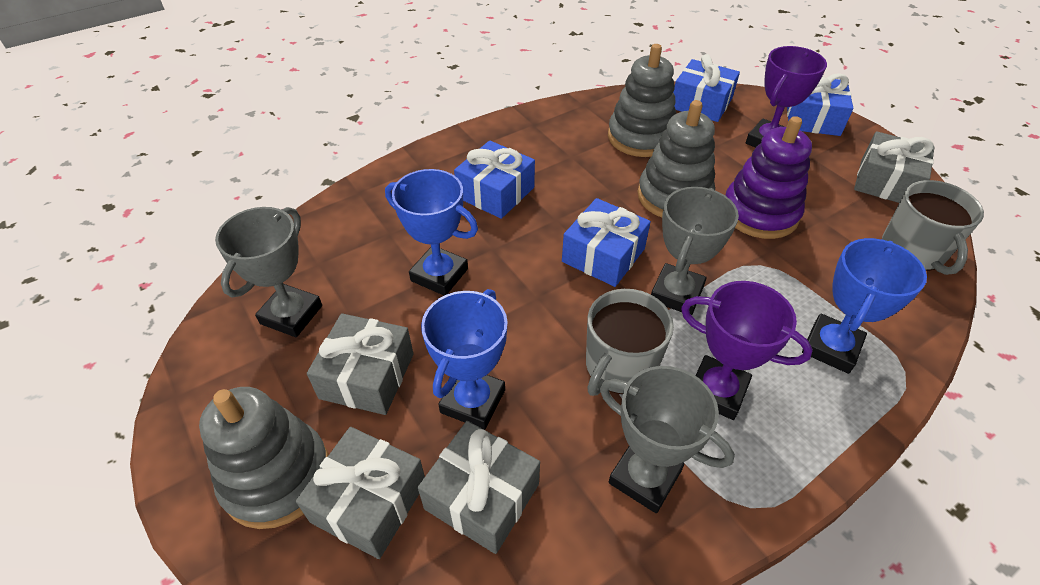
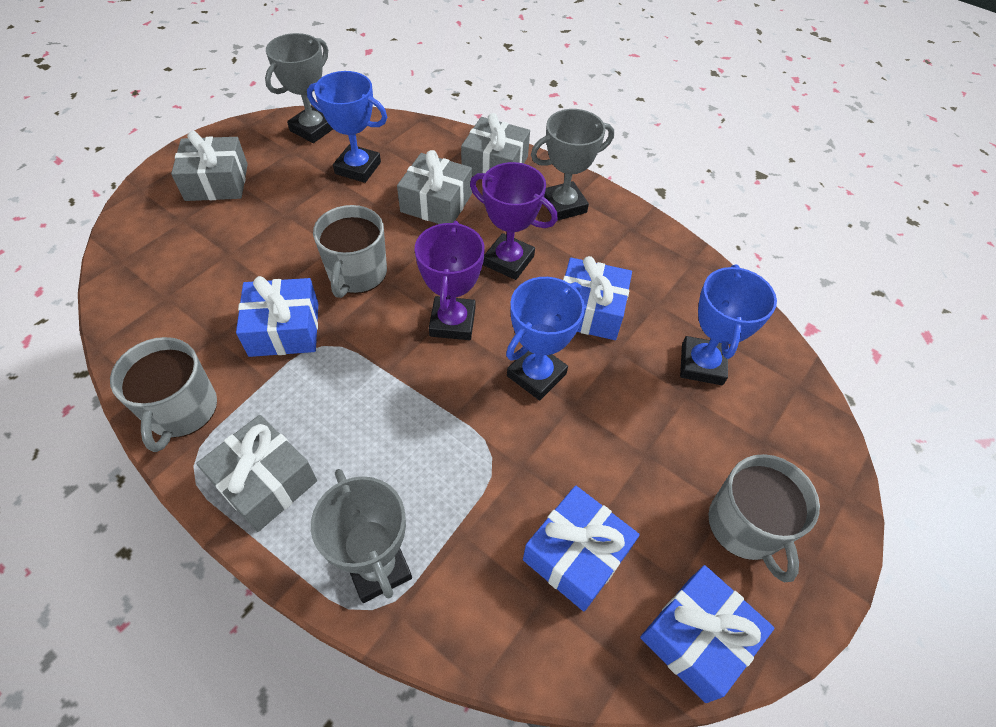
grey mug: [586,289,674,396] [882,180,984,275] = 2 -> [110,337,217,452] [313,205,387,298] [709,454,820,582] = 3
grey stacking toy: [199,387,329,529] [608,44,676,157] [637,100,715,217] = 3 -> none = 0
purple stacking toy: [725,116,812,239] = 1 -> none = 0

